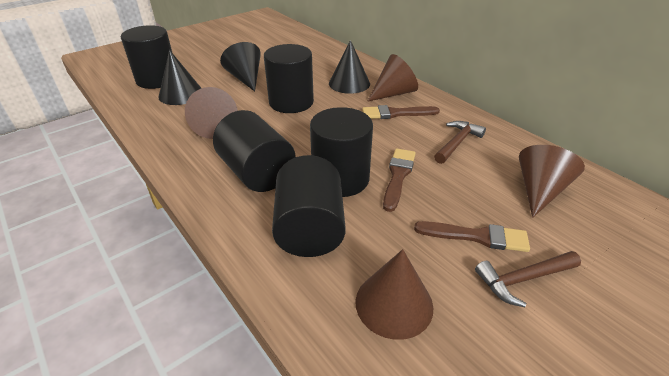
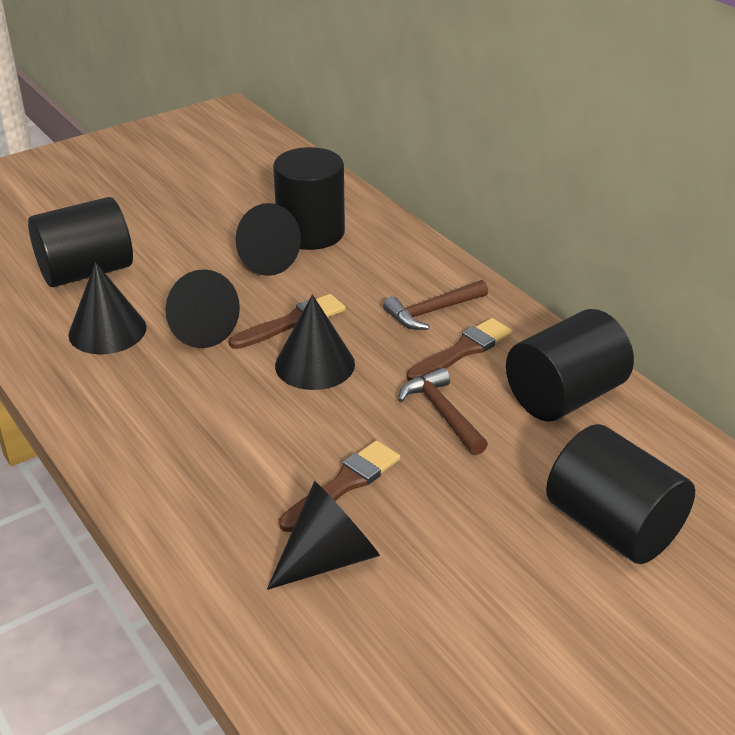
black cone: [158,50,201,105] [220,42,261,91] [329,40,370,94] = 3 -> [68,262,147,354] [166,269,240,348] [236,203,301,276] [267,481,380,590] [275,295,355,390] = 5
black cylinder: [121,25,172,89] [213,110,295,192] [264,44,314,113] [272,155,346,257] [310,107,373,197] = 5 -> [28,197,133,287] [273,147,345,250] [506,309,634,421] [546,424,695,564] = 4
brown cone: [185,87,238,139] [355,249,433,340] [367,54,418,102] [519,145,585,218] = 4 -> none = 0

